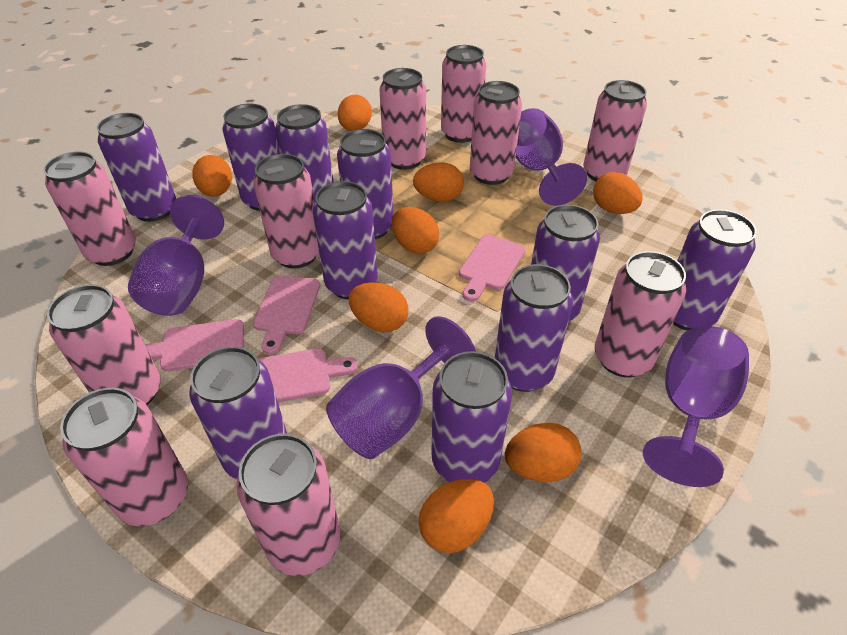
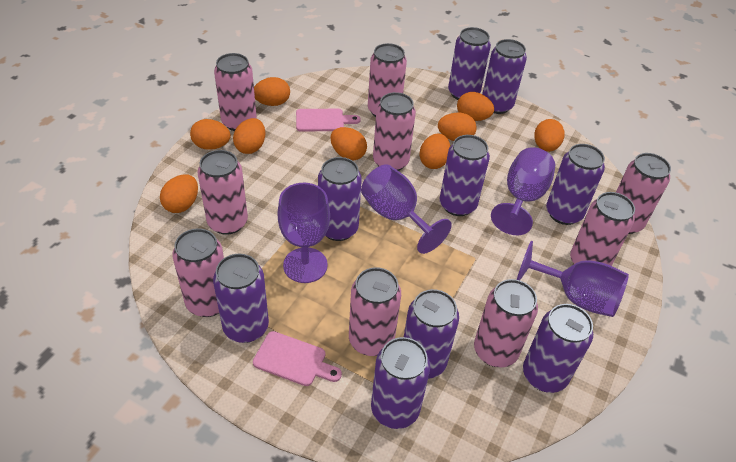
orange egg: [192,155,232,197] [337,95,372,131] [349,282,408,332] [392,207,439,254] [413,162,464,202] [418,479,494,553] [505,423,581,482] [593,172,643,214] = 8 -> [160,175,198,213] [190,119,231,150] [233,118,265,154] [254,77,290,106] [330,127,367,160] [419,134,450,169] [438,113,477,141] [457,92,494,121] [534,119,564,152] = 9
pink can: [43,151,136,266] [47,284,161,405] [60,388,188,526] [236,434,340,576] [253,154,319,269] [379,68,426,170] [441,45,486,143] [470,81,522,185] [583,80,647,181] [595,251,686,377] = 10 -> [172,228,224,317] [197,150,248,235] [214,53,257,131] [349,267,401,356] [368,43,407,117] [373,92,416,171] [474,279,538,367] [570,192,635,266] [616,153,671,234] = 9
pink cutting board: [145,319,244,371] [253,275,320,354] [258,348,358,402] [459,235,525,302] = 4 -> [253,331,342,386] [296,109,361,132] = 2
purple can: [97,113,176,222] [189,346,287,479] [223,104,280,211] [275,104,333,202] [313,181,378,299] [337,129,394,239] [432,351,512,483] [495,264,573,392] [531,205,600,321] [673,209,757,331] = 10 -> [213,254,269,343] [318,157,362,241] [371,337,430,429] [404,289,459,379] [440,135,490,216] [448,27,491,100] [482,39,527,114] [523,304,593,393] [546,144,605,225] = 9

